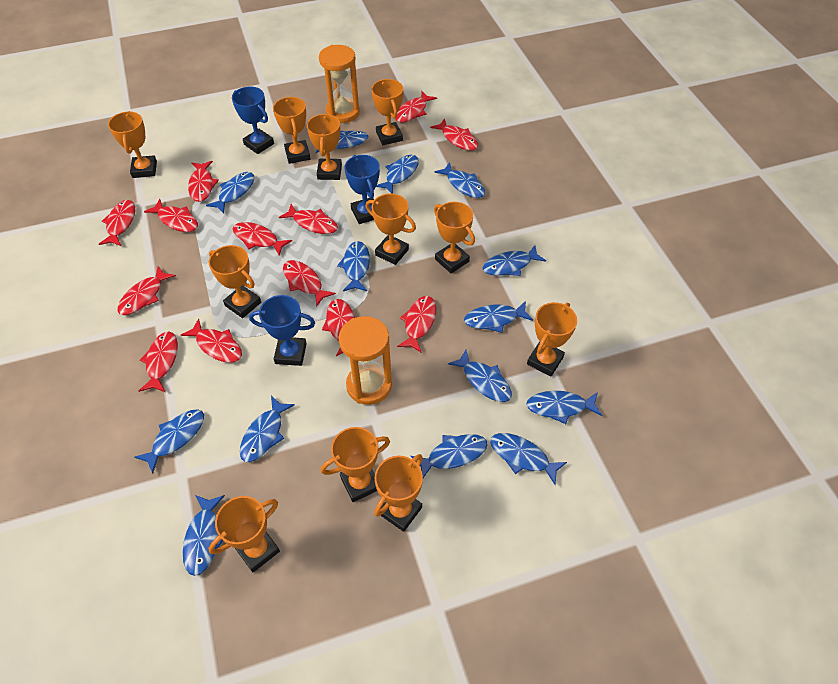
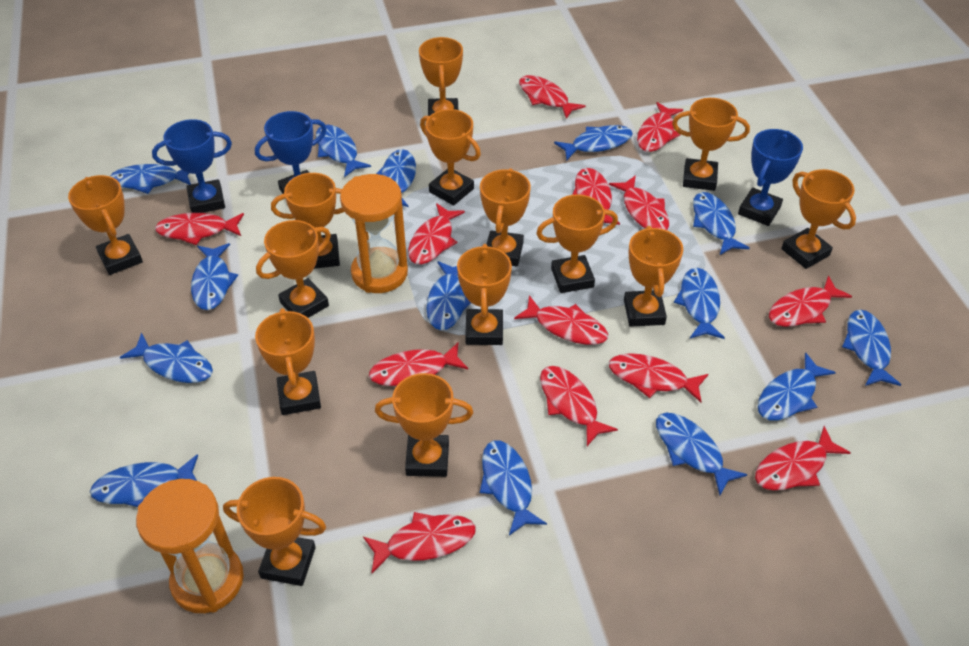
orange trophy: [108,111,157,178] [209,245,261,318] [209,496,280,572] [273,97,311,164] [307,113,342,180] [321,427,390,502] [366,194,416,265] [371,79,403,145] [374,454,423,532] [434,202,475,273] [527,302,577,376] = 11 -> [68,175,143,275] [223,477,326,586] [255,308,321,415] [256,220,331,318] [271,173,344,269] [375,373,473,477] [419,37,463,116] [420,109,481,206] [457,244,512,345] [480,168,531,266] [536,194,618,293] [624,226,683,327] [672,98,750,191] [781,169,856,269] = 14

